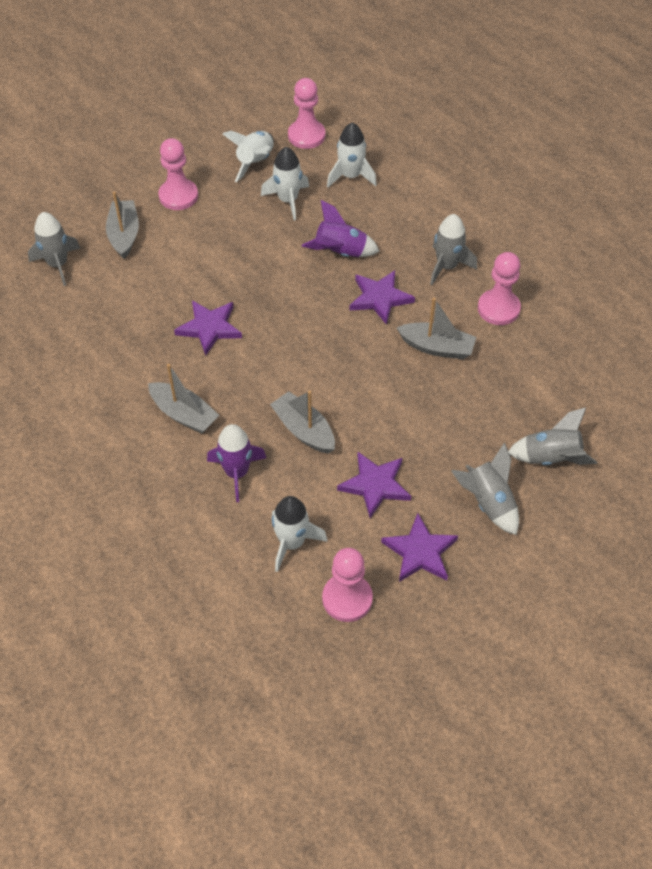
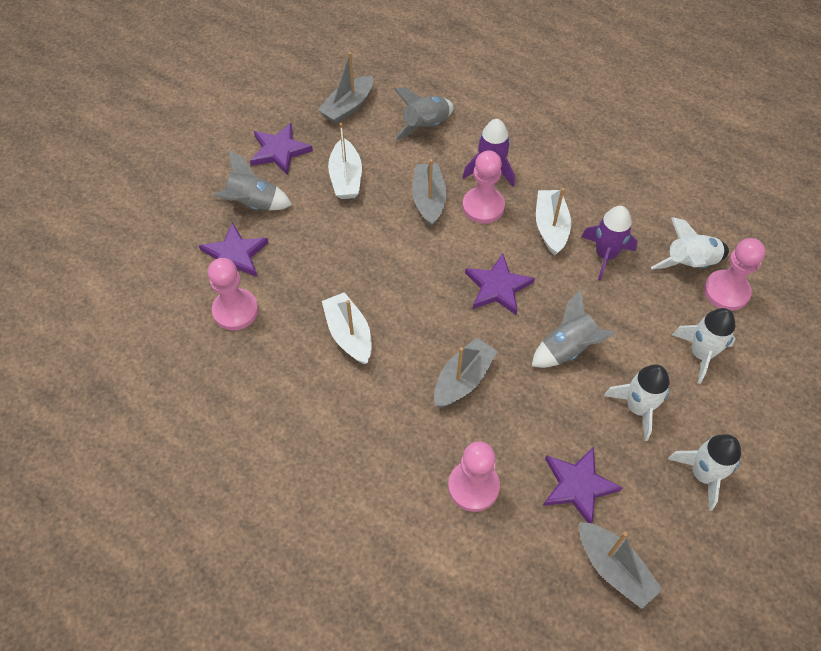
grey rocket: [28,212,80,286] [430,214,477,285] [452,443,519,535] [508,407,597,465] = 4 -> [214,150,292,211] [394,88,454,141] [532,290,616,368] = 3
white boat: none = 0 -> [322,292,372,365] [328,123,362,199] [536,188,571,256] = 3

